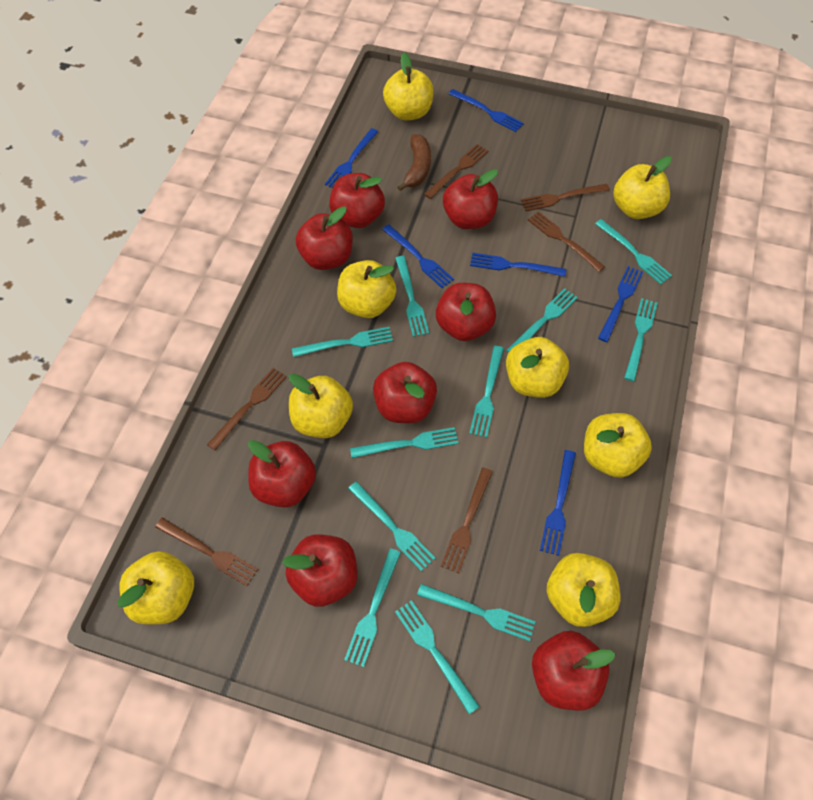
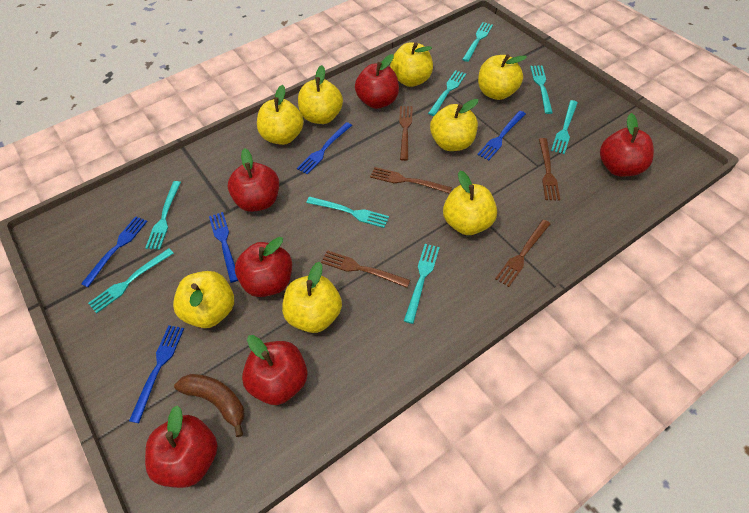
blue fork: [325,128,378,188] [382,224,454,288] [448,89,524,132] [470,253,566,277] [540,450,576,556] [598,266,643,342] = 6 -> [81,216,148,287] [129,325,184,423] [209,212,238,283] [297,122,352,175] [477,111,526,160] = 5
brown fork: [155,517,258,586] [207,368,287,450] [424,144,488,199] [441,468,493,573] [521,184,610,211] [528,211,605,272] = 6 -> [321,250,410,288] [370,167,452,194] [399,106,413,161] [495,220,550,287] [539,138,560,200] = 5
red apple: [248,440,316,508] [282,534,357,607] [296,206,353,270] [329,173,385,228] [373,362,437,423] [436,283,496,341] [443,169,498,229] [532,631,615,711] = 8 -> [145,405,217,488] [228,148,279,212] [235,237,292,297] [242,335,308,405] [355,54,399,109] [600,113,654,176] = 6
turquoise fork: [292,327,393,357] [344,548,401,667] [348,481,436,571] [350,427,459,458] [395,256,429,337] [395,600,480,714] [417,584,535,641] [469,346,504,438] [506,288,578,353] [595,219,672,284] [624,298,658,381] = 11 -> [88,248,174,313] [145,181,181,250] [306,197,389,228] [404,244,440,324] [428,70,466,116] [462,22,493,62] [530,66,553,114] [551,100,578,154] = 8

